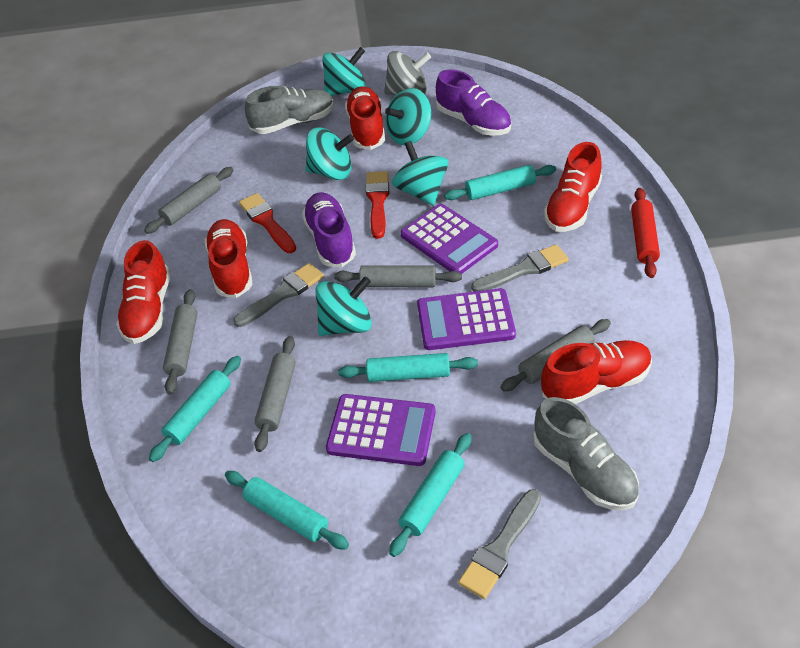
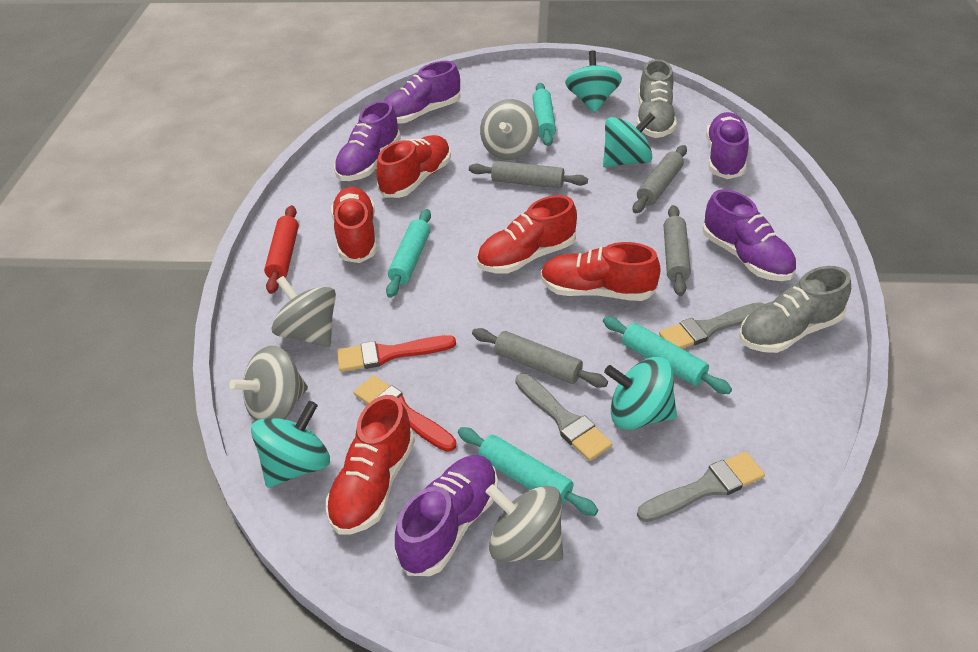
grey rolling pin: [144,167,233,234] [163,289,198,395] [254,336,296,452] [334,265,462,287] [500,319,611,391] = 5 -> [469,161,588,188] [472,328,608,388] [633,145,687,213] [664,205,691,296] = 4
grey spinning top: [384,51,431,95] = 1 -> [229,346,308,421] [272,276,336,347] [480,99,539,160] [486,484,563,562] = 4
purple calculator: [326,394,436,466] [401,204,498,274] [417,288,516,350] = 3 -> none = 0
purple shoe: [302,192,356,267] [436,69,511,136] = 2 -> [334,101,401,181] [384,61,461,124] [395,455,498,576] [703,189,796,281] [706,112,749,179] = 5
turquoise rolling pin: [149,356,241,462] [225,471,349,550] [338,353,478,382] [389,433,472,557] [444,165,556,200] = 5 -> [386,209,431,298] [458,427,598,516] [532,83,556,146] [603,316,732,394] = 4
turquoise spinning top: [306,128,354,180] [316,277,372,336] [322,47,366,96] [385,88,431,145] [392,141,448,206] = 5 -> [251,401,330,488] [565,50,622,113] [603,113,655,167] [604,357,677,430] = 4

